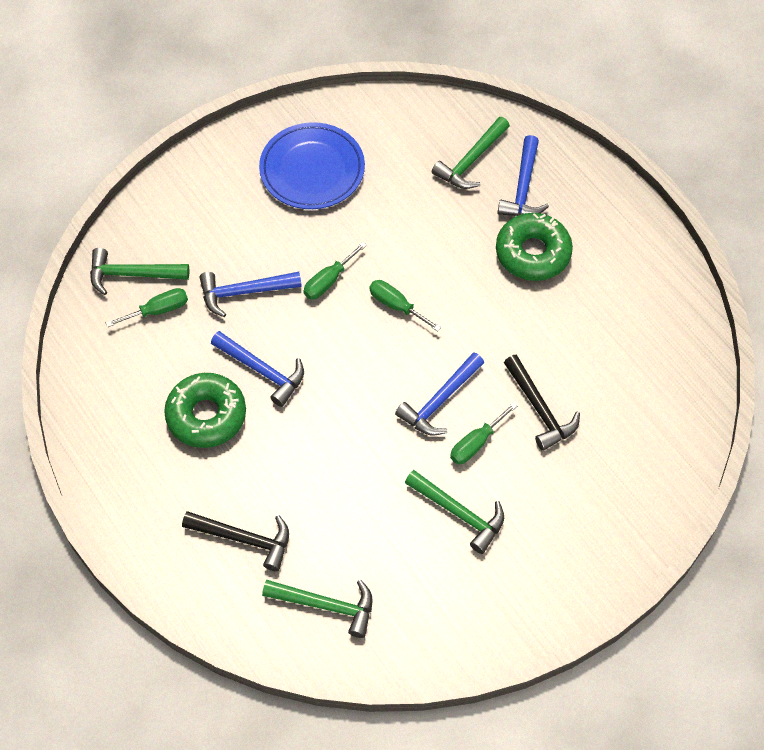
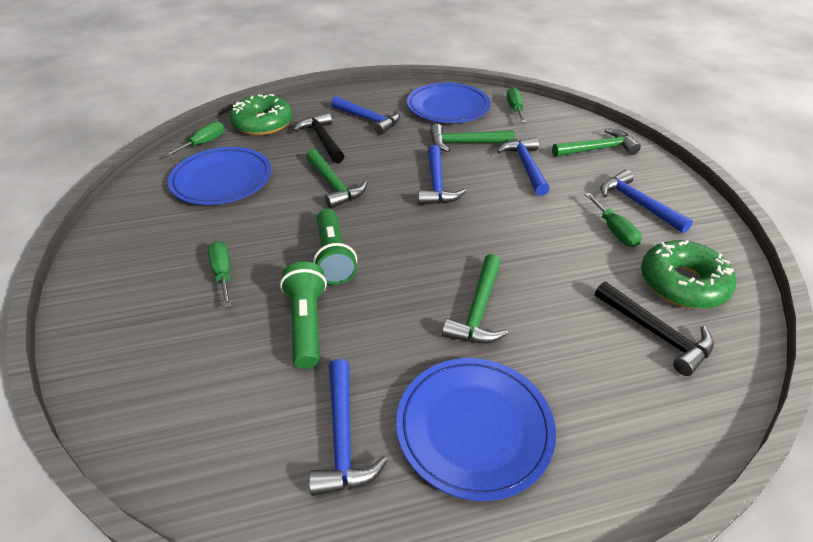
blue hammer: [200,272,302,317] [211,331,304,407] [395,352,484,435] [498,135,549,216] = 4 -> [309,359,388,496] [331,96,400,135] [418,145,466,205] [497,137,550,196] [600,170,693,233] = 5
blue plate: [259,122,365,209] = 1 -> [168,147,271,205] [396,358,556,501] [407,83,490,123] = 3
green flashlight: none = 0 -> [280,262,327,369] [313,209,357,285] = 2

